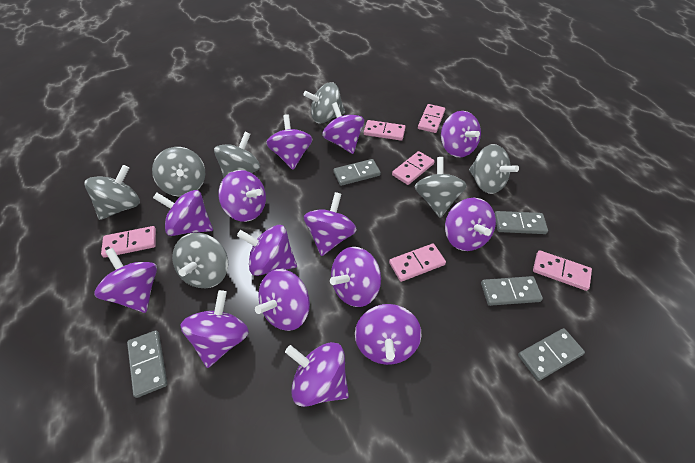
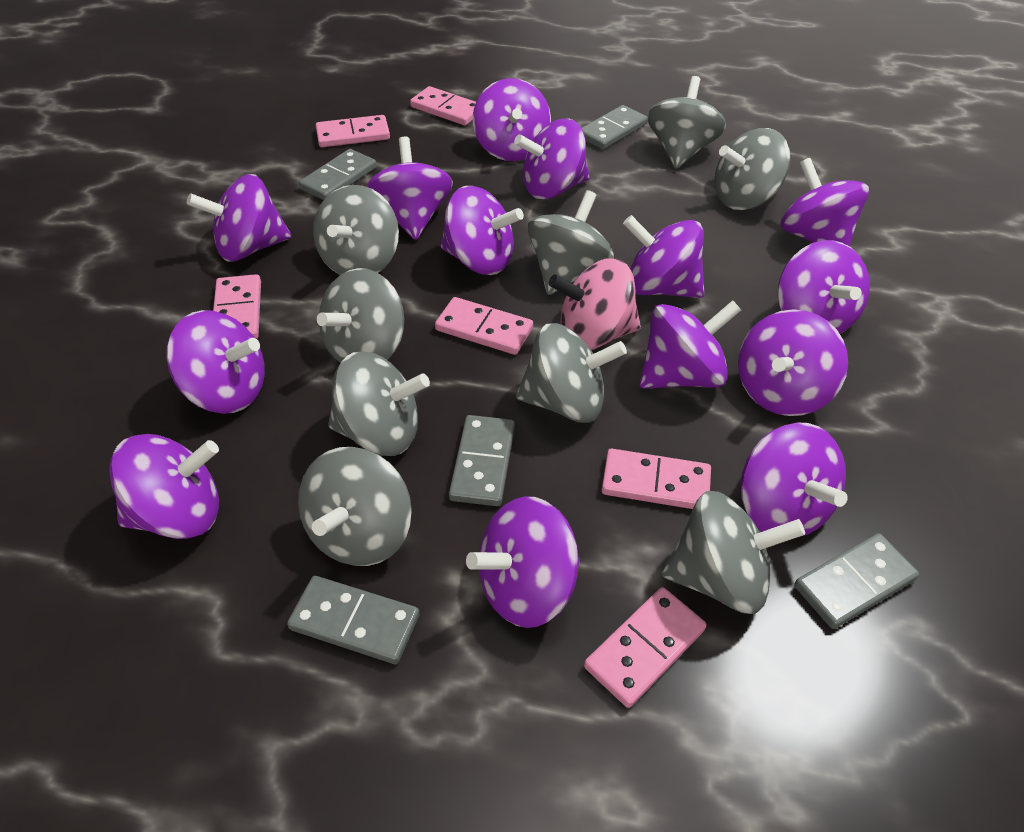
grey spinning top: [85,165,140,220] [152,147,205,197] [172,233,228,288] [214,132,260,178] [303,82,345,123] [415,157,467,218] [469,144,519,194] = 7 -> [298,447,412,566] [313,185,399,275] [317,268,404,363] [328,351,430,456] [516,323,627,423] [528,190,614,295] [647,76,726,169] [662,491,805,614] [714,128,791,210] = 9
pink spinning top: none = 0 -> [549,258,641,350] = 1

